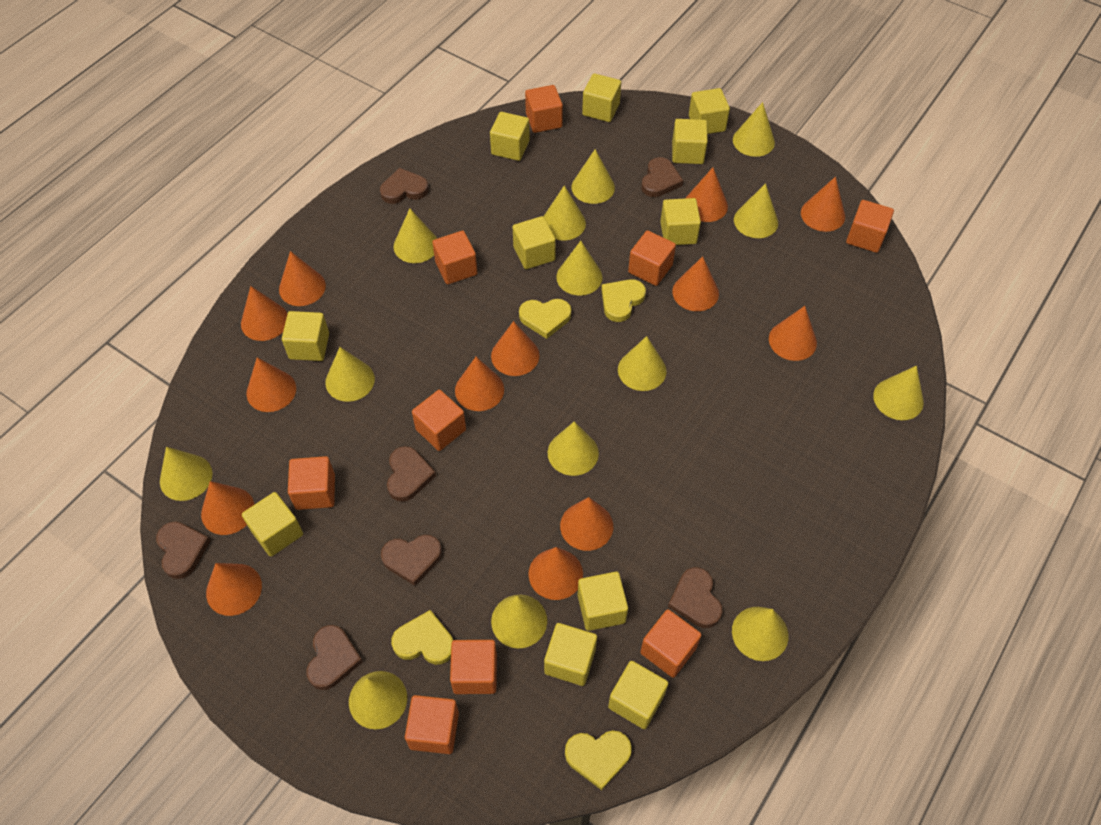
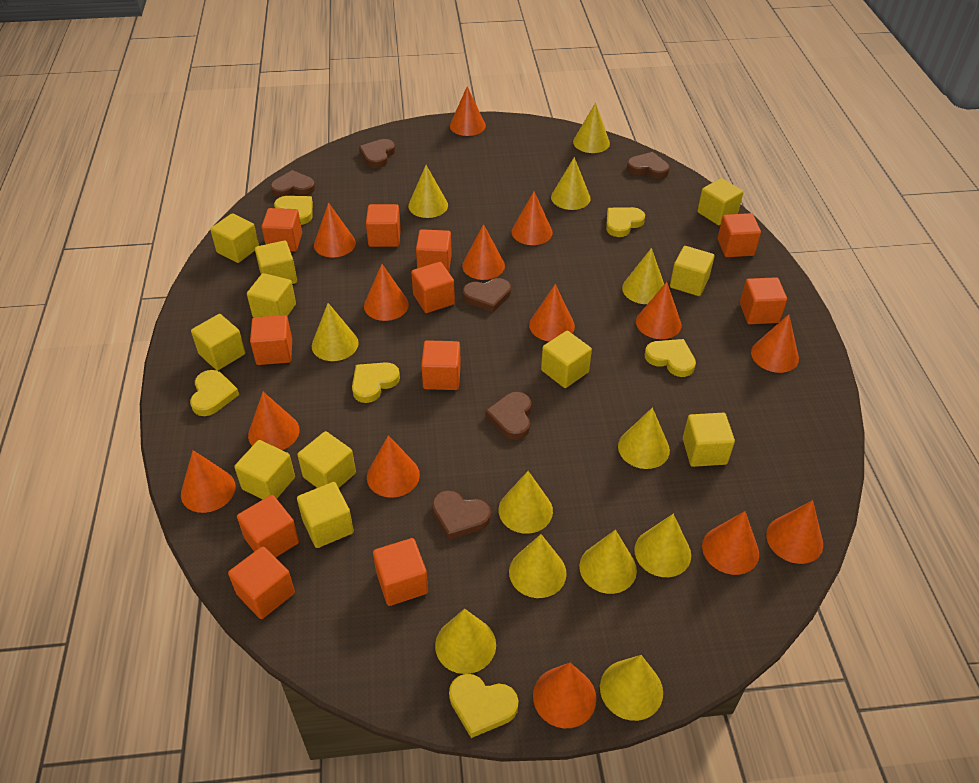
brown heart: [156,521,211,579] [306,625,363,690] [380,168,429,204] [381,535,442,586] [387,446,436,502] [641,157,683,197] [668,567,722,628] = 7 -> [270,170,315,197] [359,139,395,168] [432,490,491,540] [463,278,511,312] [485,392,532,440] [627,152,670,179] = 6
orange cone: [201,481,254,535] [206,563,262,616] [241,286,287,341] [246,357,296,412] [279,251,326,306] [455,357,504,411] [491,321,540,376] [528,547,583,600] [560,497,613,551] [672,256,719,311] [686,167,728,222] [769,306,817,361] [801,177,845,232] = 13 -> [181,450,235,513] [248,392,300,450] [314,203,356,258] [364,264,409,321] [367,435,420,498] [450,86,486,136] [462,224,505,280] [511,192,553,245] [529,284,575,342] [533,663,597,728] [636,282,682,339] [702,511,759,575] [751,314,799,373] [766,500,823,564] = 14
orange cube: [288,456,335,510] [405,695,459,754] [412,390,466,451] [432,231,477,284] [450,640,497,694] [525,85,563,133] [628,230,676,286] [640,609,701,678] [846,200,894,253] = 9 -> [228,546,295,619] [237,495,299,558] [250,315,292,365] [262,208,302,252] [366,204,401,247] [373,538,428,606] [411,262,455,313] [416,229,452,272] [421,340,461,390] [718,213,761,257] [740,277,787,324] = 11
yellow cone: [160,447,212,501] [325,347,375,402] [349,671,407,729] [394,209,437,263] [491,595,547,648] [543,186,586,241] [548,421,599,476] [556,241,602,296] [572,149,615,204] [618,336,666,391] [732,607,789,661] [733,102,775,157] [734,183,778,238] [873,366,924,420] = 14 -> [312,303,359,361] [408,165,448,218] [435,609,496,674] [499,471,553,534] [509,534,567,598] [551,157,590,210] [573,103,610,153] [579,530,637,594] [600,655,663,721] [618,408,670,469] [622,248,664,304] [634,514,691,577] = 12
yellow heart: [391,610,453,665] [519,299,571,339] [565,730,632,790] [601,279,646,322] = 4 -> [190,370,239,416] [274,196,313,225] [352,362,400,403] [449,674,519,738] [606,207,645,237] [645,339,696,377] = 6

